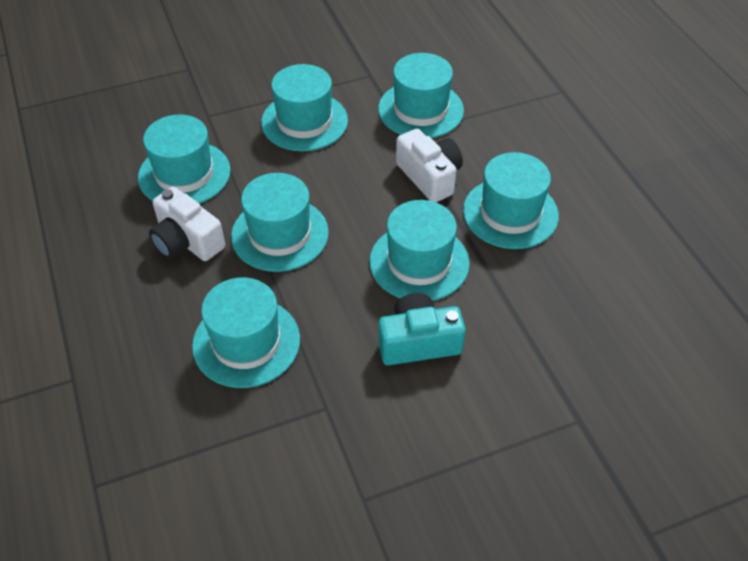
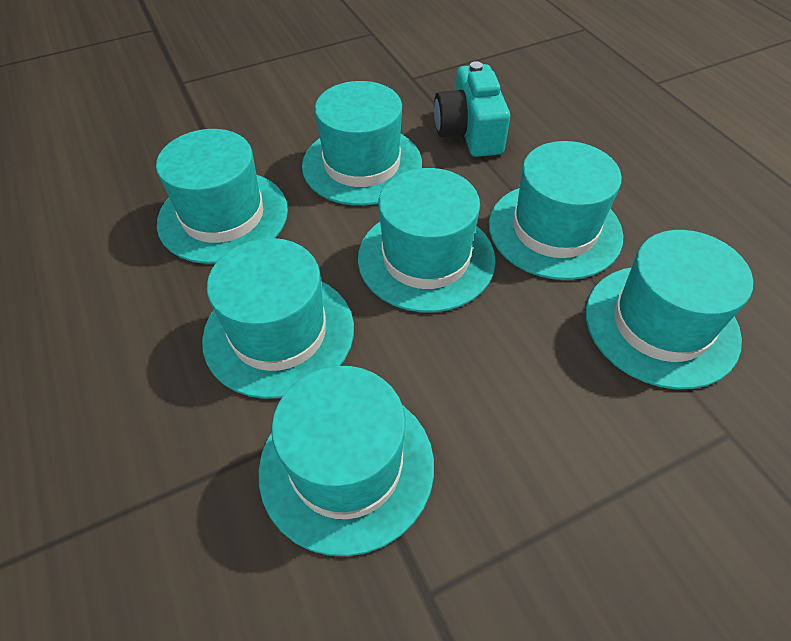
white camera: [149,187,225,261] [396,129,463,202] = 2 -> none = 0

